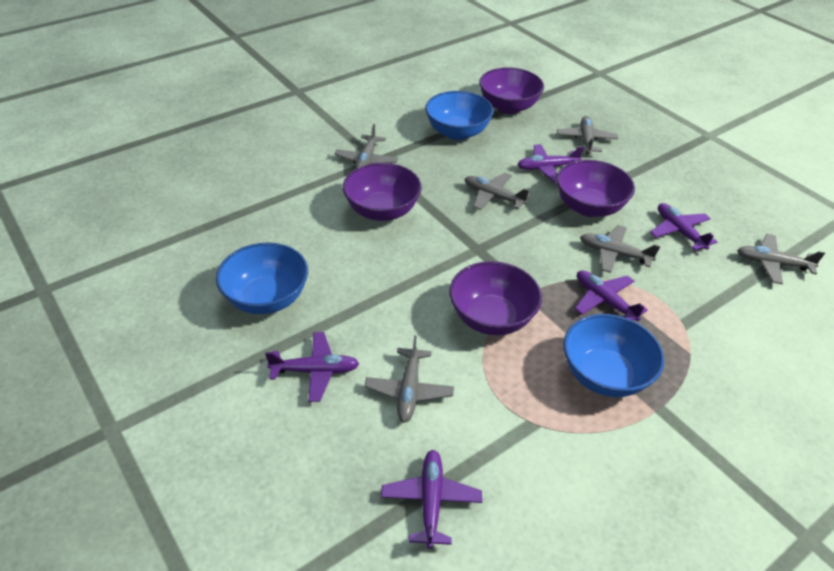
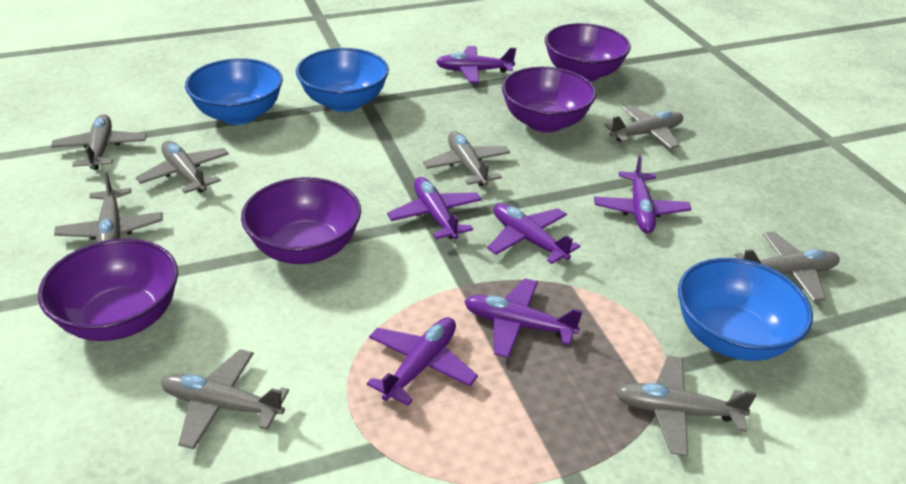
grey plane: [334,124,398,169] [364,335,454,422] [465,173,530,210] [557,116,618,154] [580,225,660,273] [737,234,825,284] = 6 -> [51,114,147,170] [54,172,163,242] [136,141,229,193] [161,349,289,449] [423,131,510,186] [604,105,683,149] [616,356,757,456] [735,231,840,302] = 8
purple plane: [265,332,359,402] [381,450,482,549] [517,144,584,183] [575,270,648,321] [650,203,717,250] = 5 -> [366,317,478,406] [387,177,482,239] [436,46,516,83] [464,278,583,358] [487,203,580,264] [594,155,691,233] = 6

